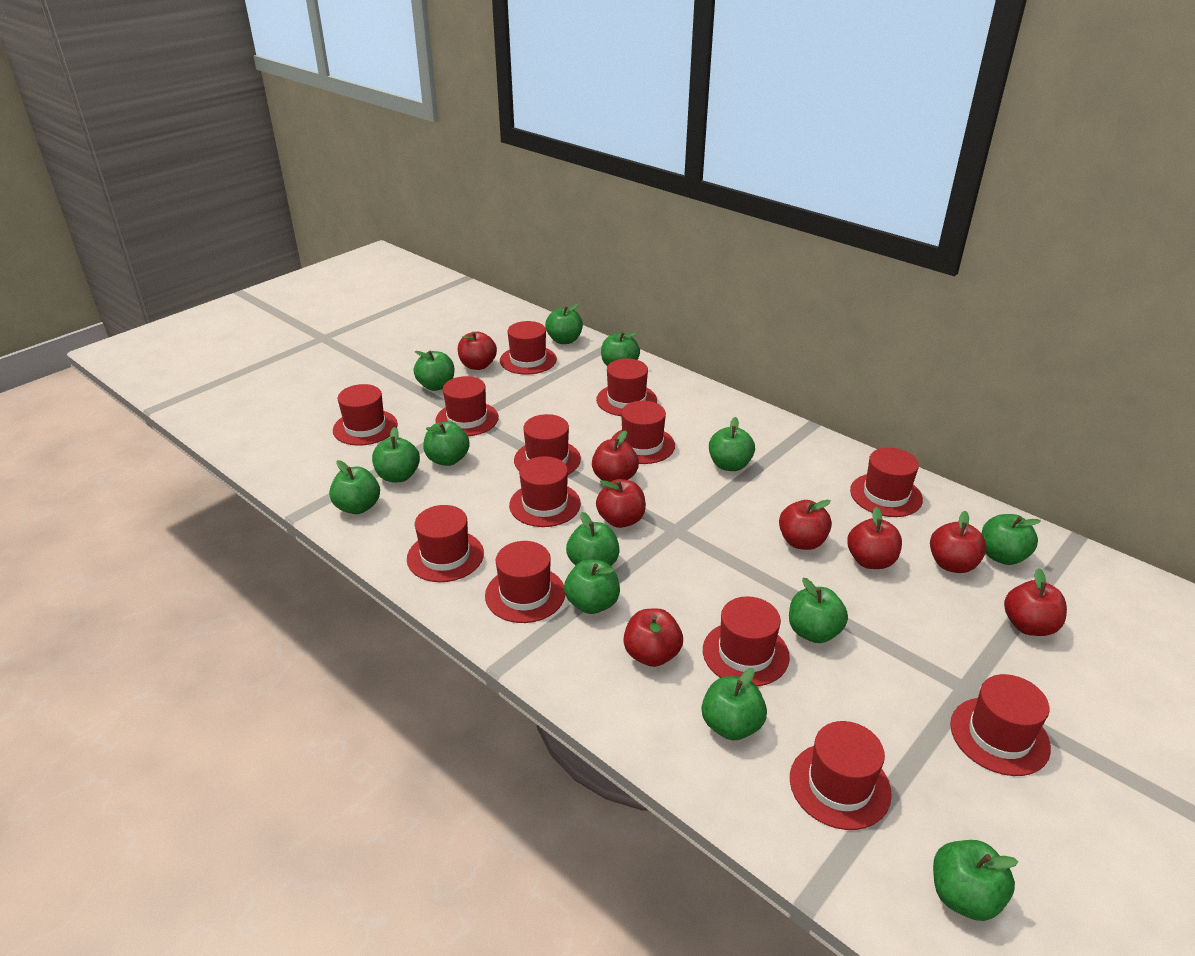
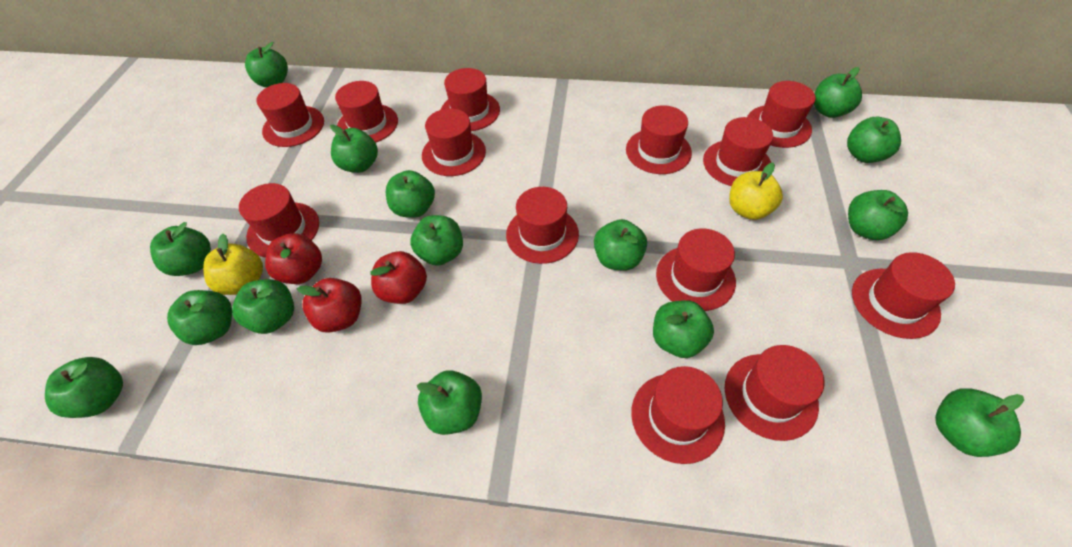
green apple: [329,460,380,514] [372,427,420,482] [414,351,454,391] [423,421,470,466] [545,304,583,344] [564,560,620,614] [566,512,620,566] [601,332,640,367] [702,668,767,740] [709,417,755,471] [789,578,848,643] [933,840,1018,921] [981,514,1041,565] = 13 -> [45,357,123,418] [150,222,211,276] [167,290,232,345] [232,279,294,334] [245,42,288,88] [330,125,378,173] [386,170,435,218] [410,215,463,266] [417,370,482,435] [594,219,647,271] [653,300,714,358] [814,67,862,118] [847,117,901,163] [848,190,908,240] [935,389,1024,457] = 15
red apple: [458,332,497,370] [592,430,639,482] [596,479,646,528] [623,608,683,667] [779,500,832,550] [847,507,902,569] [930,511,987,573] [1004,568,1067,636] = 8 -> [265,233,322,284] [297,278,362,333] [370,251,427,304] = 3
yellow apple: none = 0 -> [203,234,263,295] [729,163,783,220] = 2

